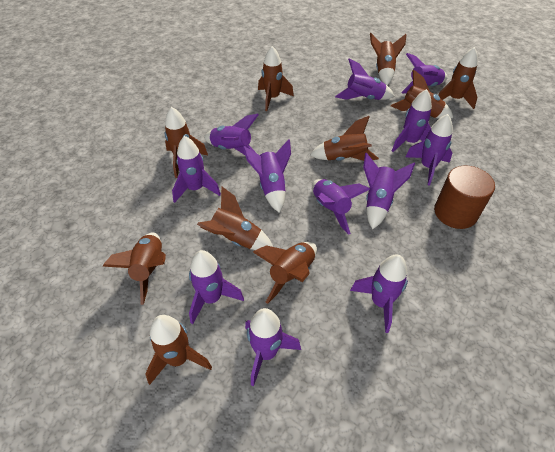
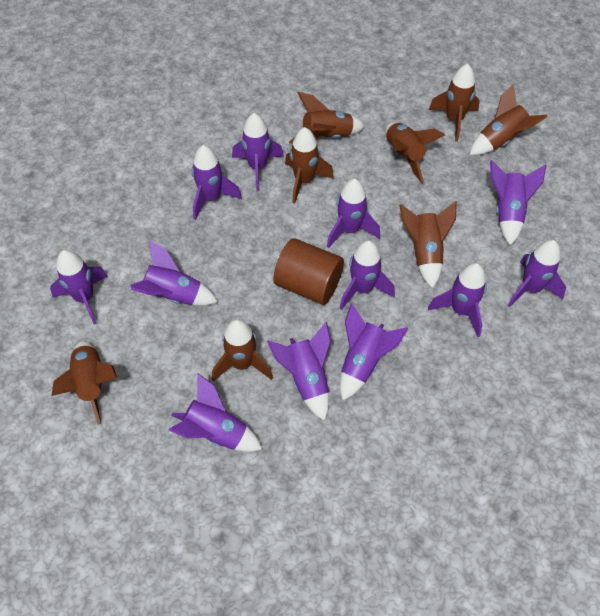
brown rocket: [102,233,166,305] [145,315,212,385] [164,107,208,178] [197,186,273,250] [253,242,317,304] [258,46,294,111] [310,116,379,161] [370,33,406,85] [391,69,453,119] [438,47,478,109] = 10 -> [51,341,117,425] [212,319,273,382] [285,127,334,204] [289,92,365,144] [385,122,445,183] [399,201,457,289] [429,64,480,141] [470,84,547,155] = 8

